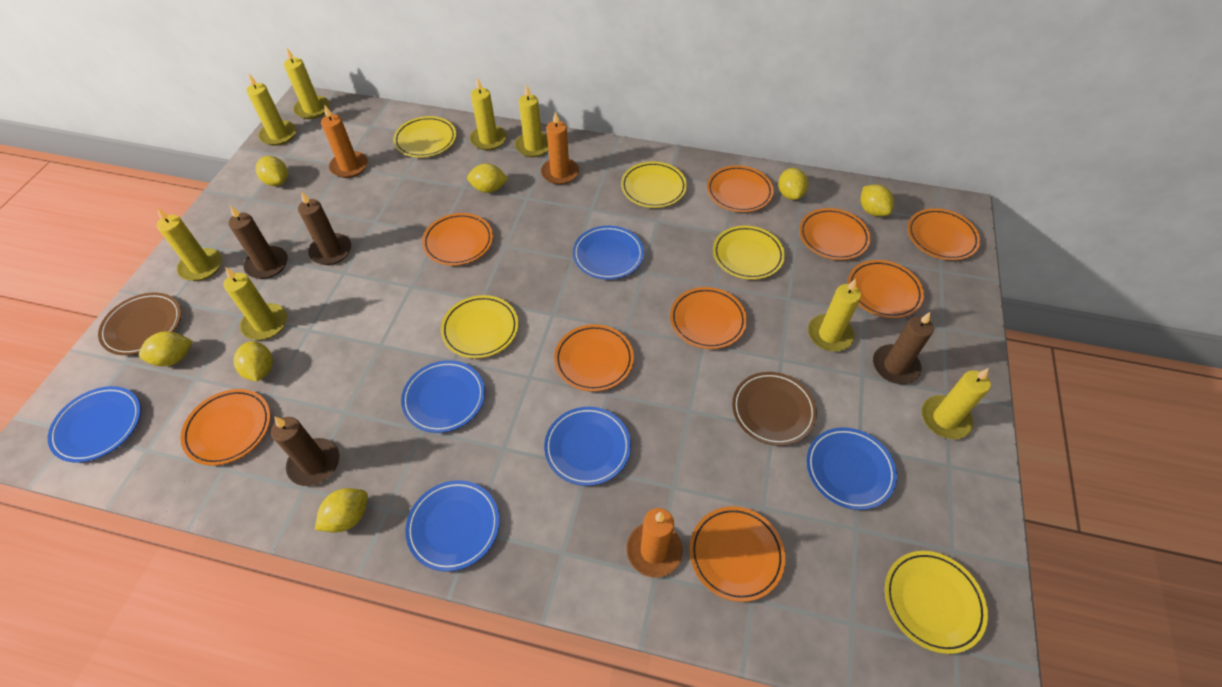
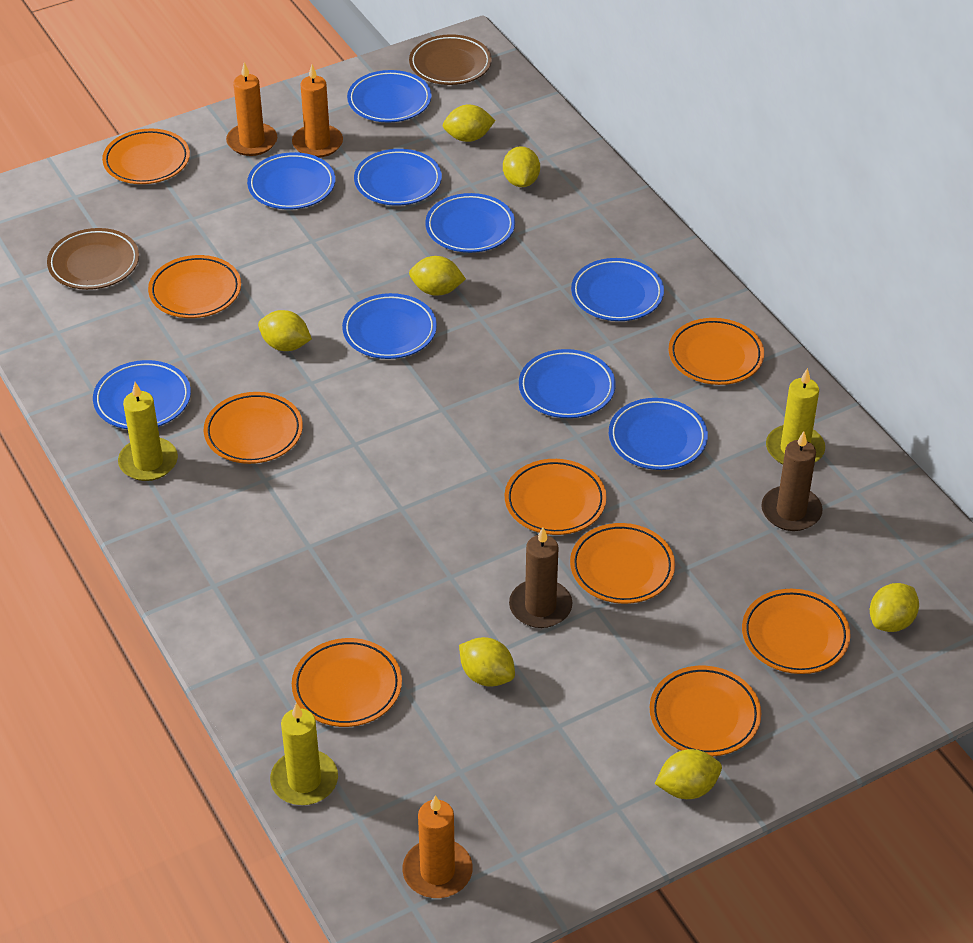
blue plate: [48,386,141,463] [401,360,485,433] [405,480,500,572] [544,407,631,486] [573,226,644,280] [806,427,897,510] = 6 -> [93,360,191,429] [247,152,335,210] [342,293,437,359] [347,70,432,122] [354,149,442,206] [425,193,515,253] [519,349,616,418] [571,258,664,321] [609,398,708,470] = 9
brown candle: [228,205,288,279] [271,417,339,486] [298,191,351,265] [873,312,934,384] = 4 -> [509,527,572,628] [761,431,823,531] = 2
yellow candle: [157,208,222,281] [223,267,287,340] [246,73,296,146] [284,47,330,119] [470,78,507,150] [515,84,548,157] [808,279,861,351] [921,368,991,439] = 8 -> [118,382,178,481] [270,703,338,805] [766,368,825,465] = 3
yellow plate: [393,116,456,158] [441,295,518,359] [621,161,687,208] [713,226,785,280] [885,551,988,654] = 5 -> none = 0

